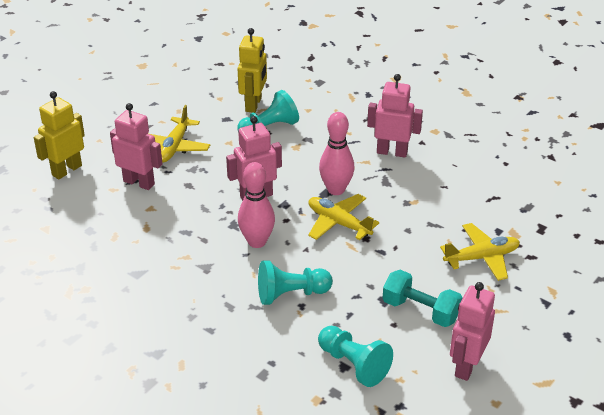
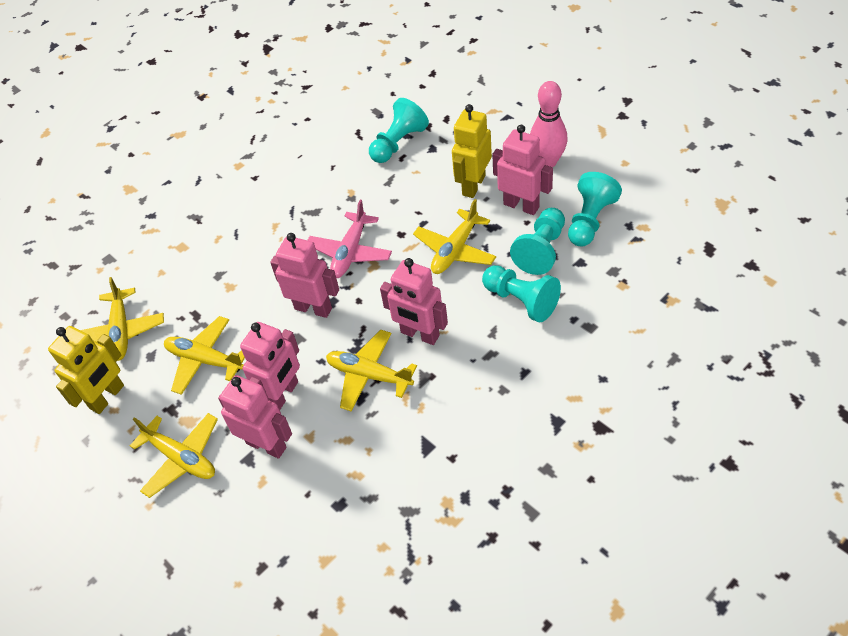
pink bowling pin: [238,162,275,248] [319,112,355,195] = 2 -> [530,81,568,167] = 1
pink plane: none = 0 -> [308,200,392,278] = 1
pink robot: [110,103,162,190] [226,116,282,201] [367,74,423,158] [450,282,495,381] = 4 -> [218,375,292,459] [240,322,300,410] [270,233,339,318] [380,258,448,345] [492,125,553,215] = 5
turquoise dumbbell: [383,270,463,327] = 1 -> none = 0
turquoise pawn: [238,90,299,130] [258,261,333,305] [318,326,393,387] = 3 -> [369,98,429,163] [482,265,561,322] [510,208,565,275] [568,172,622,247] = 4
yellow plane: [150,105,210,162] [308,194,379,240] [440,223,520,281] = 3 -> [81,277,164,361] [130,413,218,498] [164,316,245,395] [326,330,417,411] [413,199,496,274] = 5

